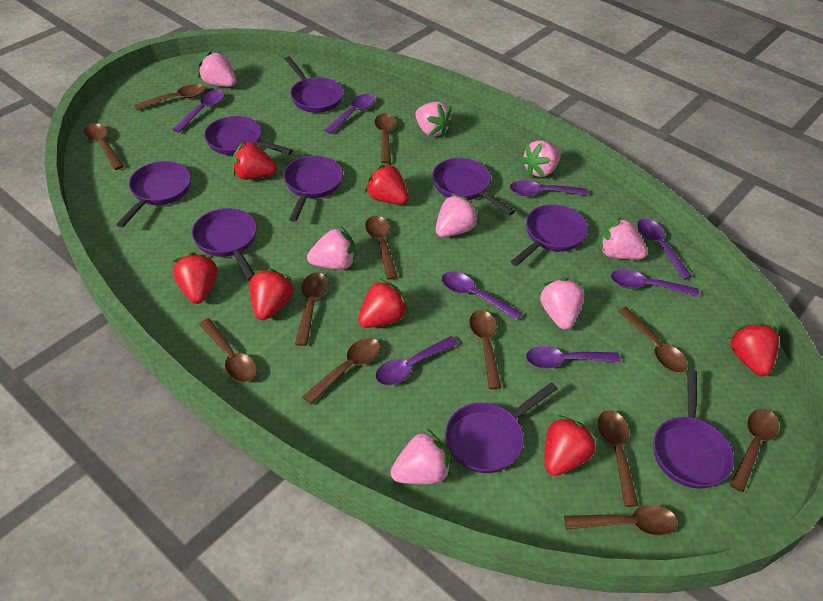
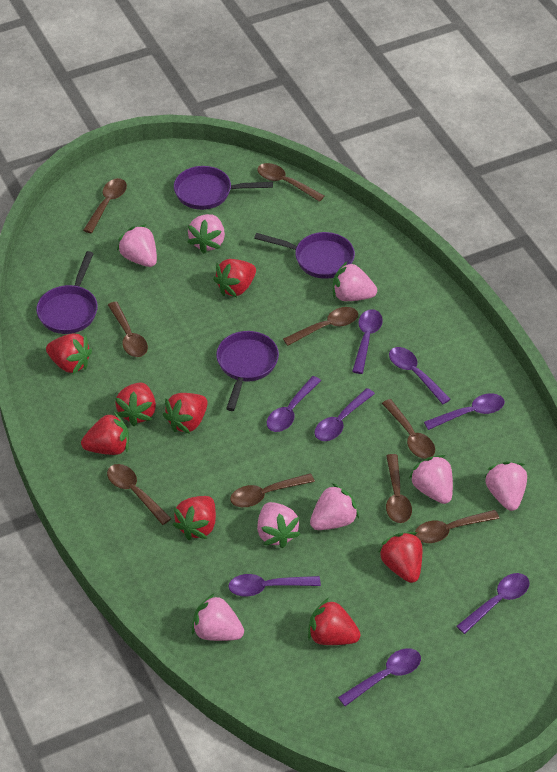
brown spoon: [84,123,124,170] [134,84,205,111] [199,319,257,382] [295,273,328,346] [302,338,381,404] [365,216,398,280] [374,113,396,163] [469,310,501,389] [564,505,677,536] [598,410,639,507] [618,307,688,373] [730,409,779,492] = 12 -> [83,178,127,234] [107,464,171,525] [108,301,148,357] [230,473,315,507] [257,163,324,202] [283,307,358,346] [382,399,435,459] [386,454,412,523] [415,510,499,543] = 9
purple pan: [116,161,191,228] [192,208,257,281] [204,116,293,155] [283,155,343,222] [285,57,344,113] [432,158,515,215] [445,382,558,473] [511,204,588,266] [653,369,734,489] = 9 -> [36,251,98,334] [174,166,273,210] [216,331,279,411] [254,232,355,279] = 4
red strawberry: [173,252,218,304] [232,141,277,180] [249,269,295,320] [358,279,409,328] [365,163,409,205] [545,416,598,476] [728,322,779,376] = 7 -> [46,333,92,374] [81,412,129,455] [115,383,156,426] [163,393,208,434] [172,496,216,540] [213,259,256,297] [308,598,361,645] [378,532,422,583] = 8

